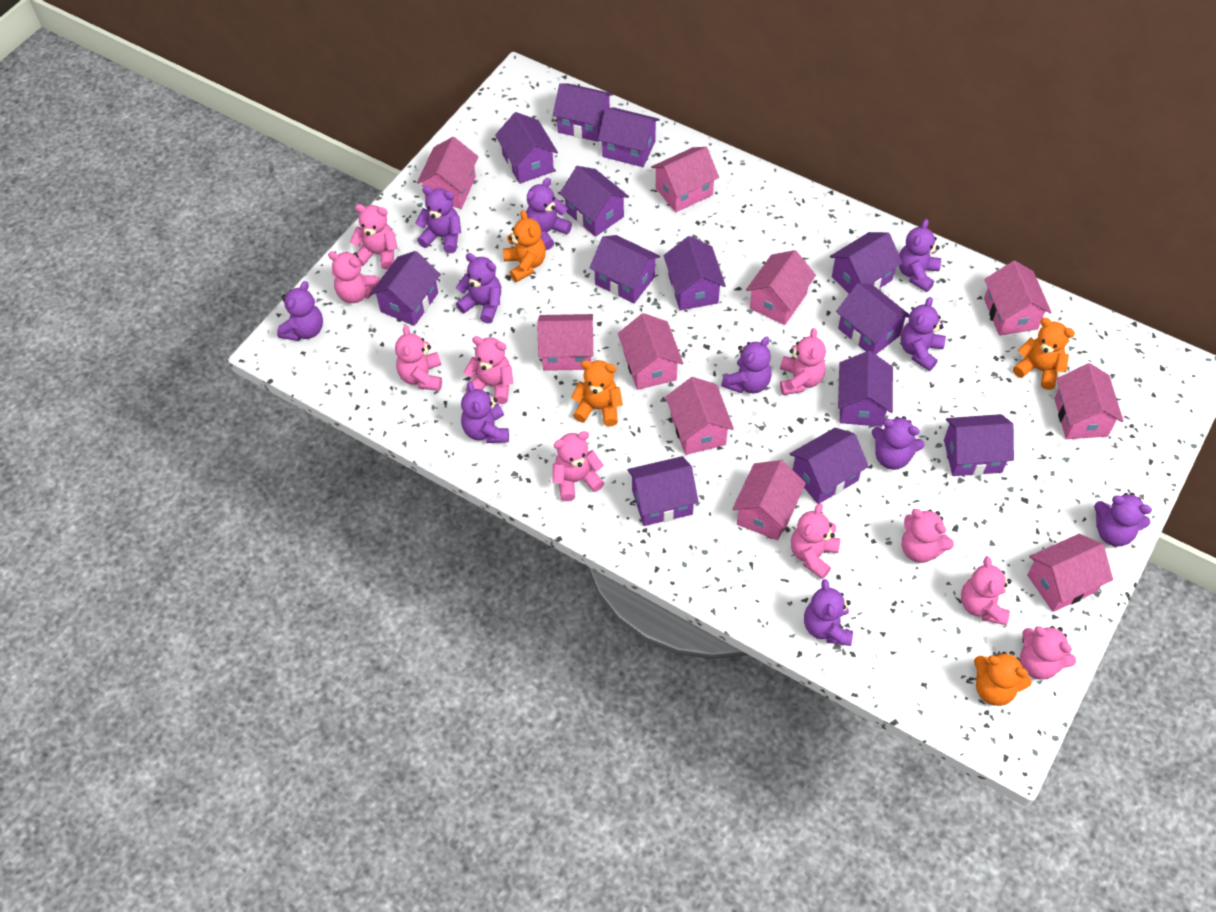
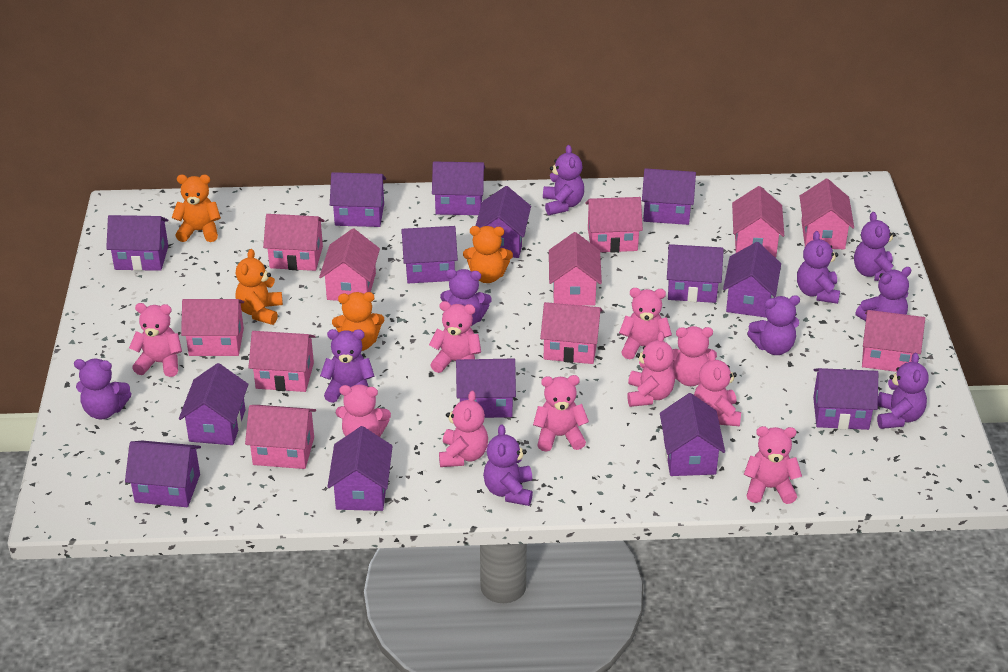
pink house: [417,137,478,209] [537,314,593,371] [618,313,683,390] [651,147,719,212] [666,377,734,455] [732,460,806,540] [746,250,816,325] [984,261,1051,336] [1027,534,1113,612] [1054,363,1123,439] = 10 -> [181,299,244,356] [245,405,316,469] [248,331,316,392] [263,214,324,271] [319,229,380,301] [540,302,602,364] [549,232,602,306] [585,197,643,253] [732,186,784,258] [800,179,854,249] [862,310,925,372] = 11
purple house: [370,251,441,326] [495,112,558,184] [553,83,613,142] [559,166,629,237] [590,235,660,303] [598,108,660,167] [628,456,699,526] [664,236,726,311] [790,428,869,504] [830,232,903,293] [836,283,910,354] [838,351,893,427] [944,414,1014,476] = 13 -> [106,215,168,271] [125,441,201,507] [179,363,248,445] [327,426,393,511] [330,172,386,227] [401,226,458,283] [432,162,485,215] [456,359,516,418] [476,186,531,258] [642,168,696,225] [660,393,725,476] [667,244,724,303] [723,242,781,318] [813,368,878,430] = 14
purple teddy bear: [277,281,323,341] [415,186,461,253] [456,253,501,324] [461,382,509,443] [526,178,572,250] [721,337,772,394] [804,579,853,646] [871,416,925,470] [899,219,941,292] [901,297,946,371] [1094,493,1152,546] = 11 -> [74,359,132,419] [320,329,374,403] [440,269,492,326] [483,424,533,506] [543,145,584,215] [747,295,800,355] [797,231,840,304] [854,212,895,281] [855,267,912,321] [877,353,929,429] = 10

